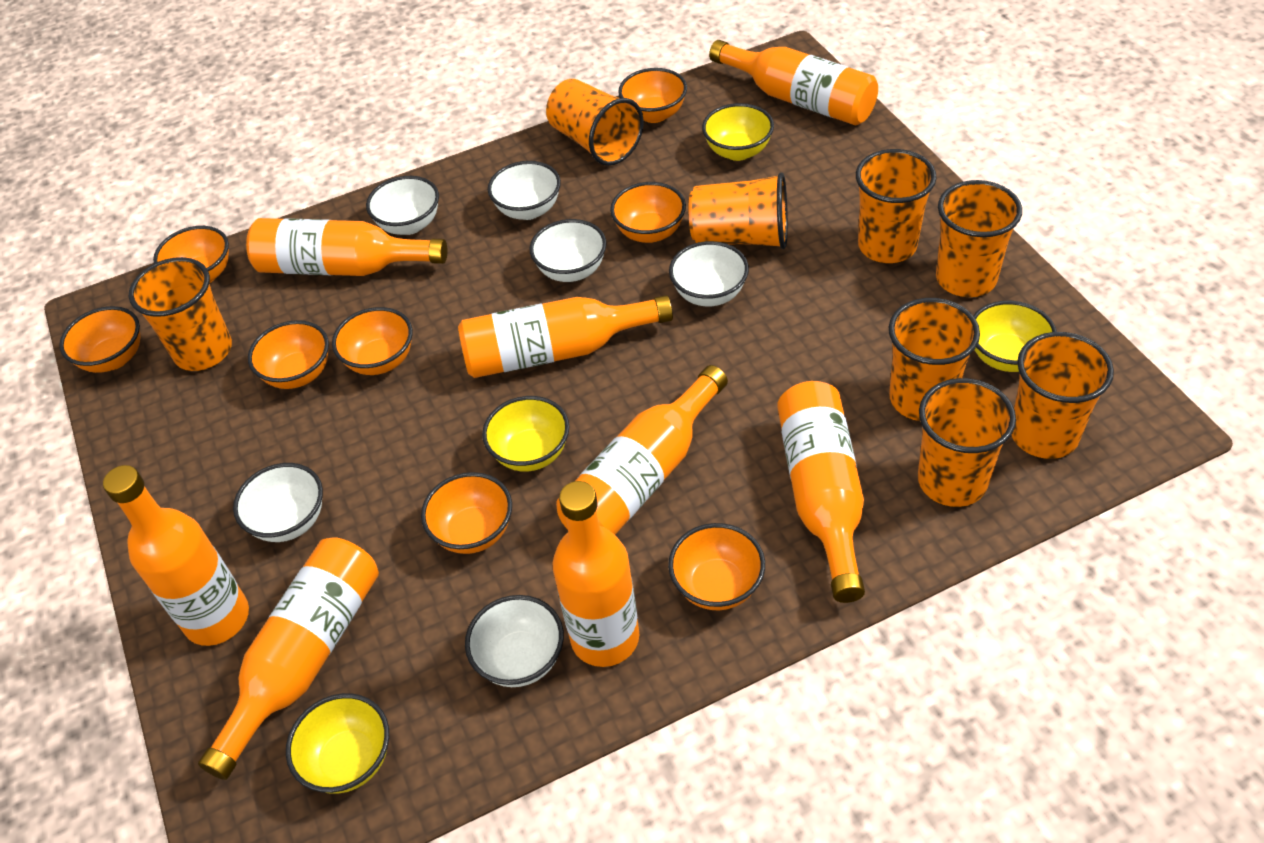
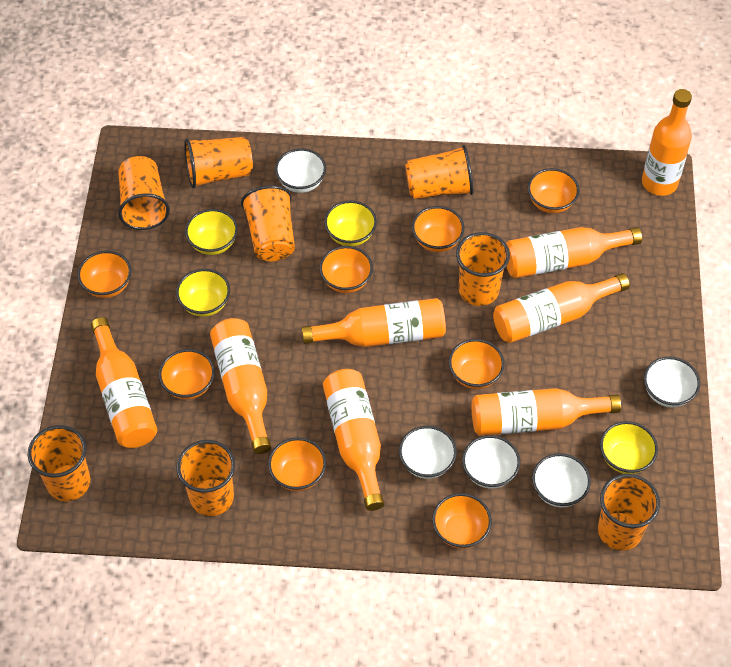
white bowl: [233,463,323,542] [366,176,439,235] [465,595,564,687] [488,161,561,220] [530,219,607,282] [669,241,749,306] = 6 -> [275,148,326,193] [399,426,457,479] [462,435,520,489] [532,453,591,507] [644,357,700,407] = 5

